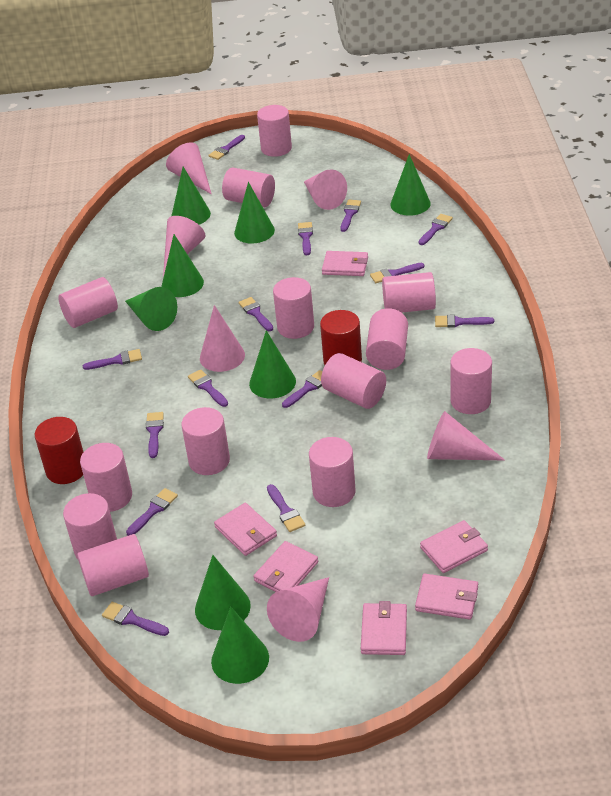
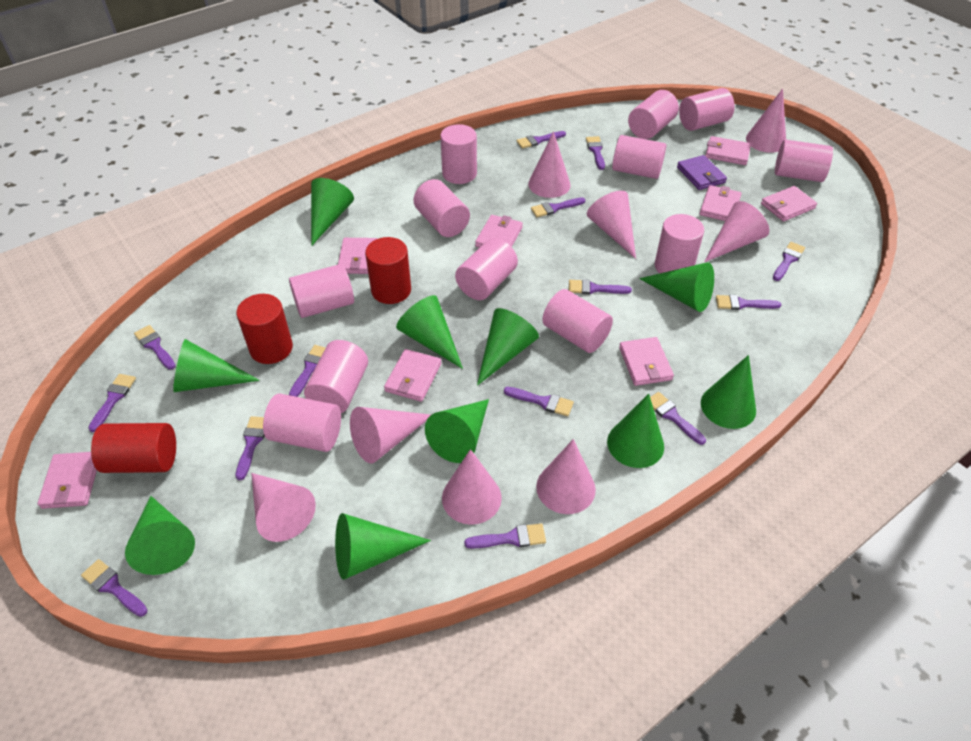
green cone: [125,287,177,331] [162,234,204,297] [171,167,211,225] [195,555,251,630] [211,607,269,684] [234,182,275,243] [249,330,296,399] [390,154,431,216] = 8 -> [125,496,195,575] [173,339,260,392] [311,178,354,246] [335,513,431,580] [396,295,463,369] [425,399,489,463] [477,308,539,386] [607,393,664,468] [639,262,714,312] [701,355,756,429] = 10
pink cone: [163,216,205,277] [166,143,211,194] [200,305,245,372] [267,577,329,642] [304,169,347,210] [427,411,505,460] = 6 -> [251,473,316,542] [350,407,430,464] [442,449,502,525] [528,131,571,198] [536,439,596,514] [587,191,636,259] [704,201,769,262] [746,88,786,153] = 8
pink cylinder: [58,277,118,328] [63,493,117,559] [77,534,149,596] [80,443,132,512] [181,407,230,475] [222,168,275,207] [257,105,292,157] [273,277,314,339] [309,437,356,507] [321,353,386,409] [366,308,408,370] [382,272,436,313] [450,348,492,414] = 13 -> [263,394,341,452] [289,264,354,318] [304,340,368,413] [414,179,470,237] [440,124,477,184] [455,238,518,300] [542,289,613,353] [612,135,666,179] [628,90,679,139] [655,214,704,273] [679,88,735,131] [775,139,833,182] = 12
pink wallet: [214,503,277,556] [253,541,318,592] [322,251,368,276] [361,601,407,655] [415,574,478,620] [420,520,488,573] = 6 -> [38,452,97,509] [338,238,378,274] [384,349,441,402] [475,215,523,248] [619,337,674,386] [700,185,742,221] [705,136,751,165] [761,186,817,222] = 8
purple wallet: none = 0 -> [677,155,727,190] = 1
red cylinder: [35,417,83,484] [320,310,362,365] = 2 -> [91,423,176,473] [236,294,293,364] [365,237,411,304] = 3

